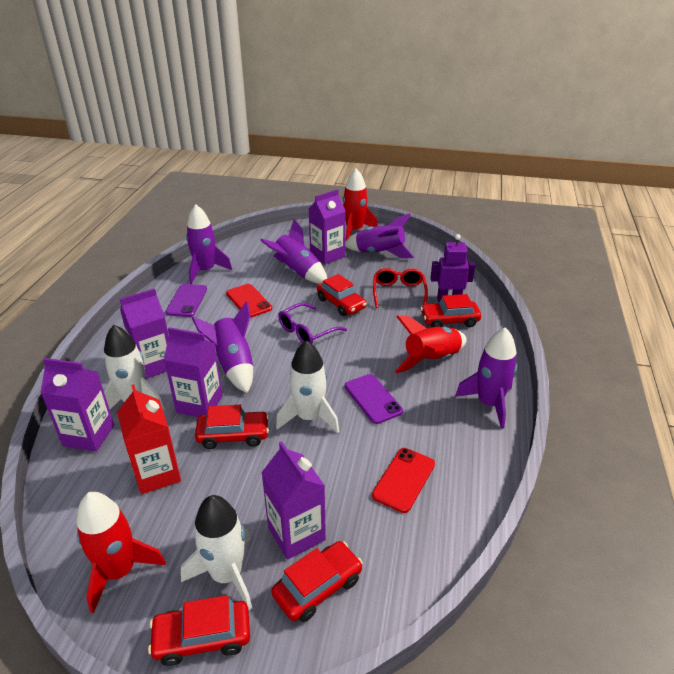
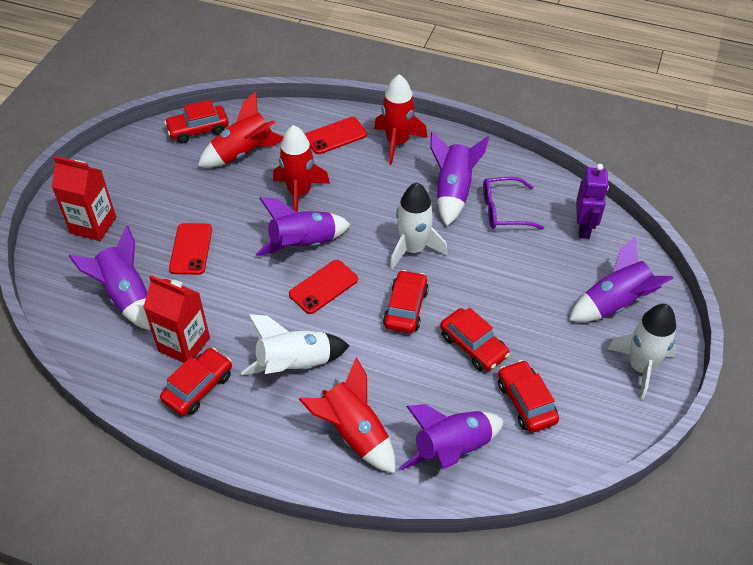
purple carton: [40,358,114,452] [120,288,169,379] [164,327,223,417] [261,442,326,560] [309,189,346,264] = 5 -> none = 0
purple phone: [166,284,207,317] [345,374,403,424] = 2 -> none = 0
red carton: [117,384,181,494] = 1 -> [52,156,116,241] [143,275,210,363] = 2
red glasses: [373,268,428,308] = 1 -> none = 0
red phone: [226,284,272,318] [372,448,435,513] = 2 -> [169,223,212,275] [289,260,358,314] [305,117,367,154] = 3
red rocket: [76,492,166,613] [343,169,378,241] [395,315,467,373] = 3 -> [198,92,283,168] [273,125,330,213] [299,357,395,473] [374,74,427,165] = 4

